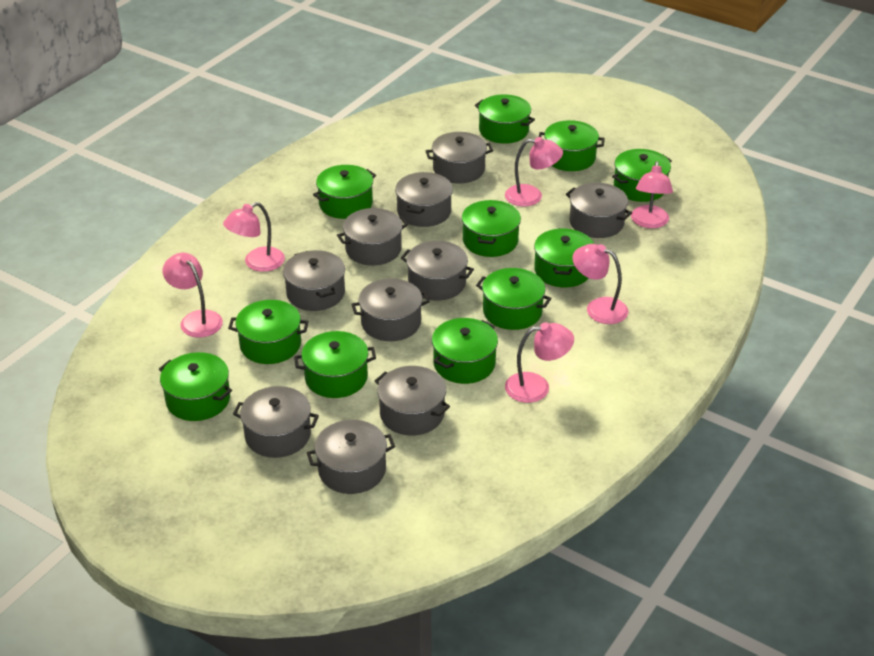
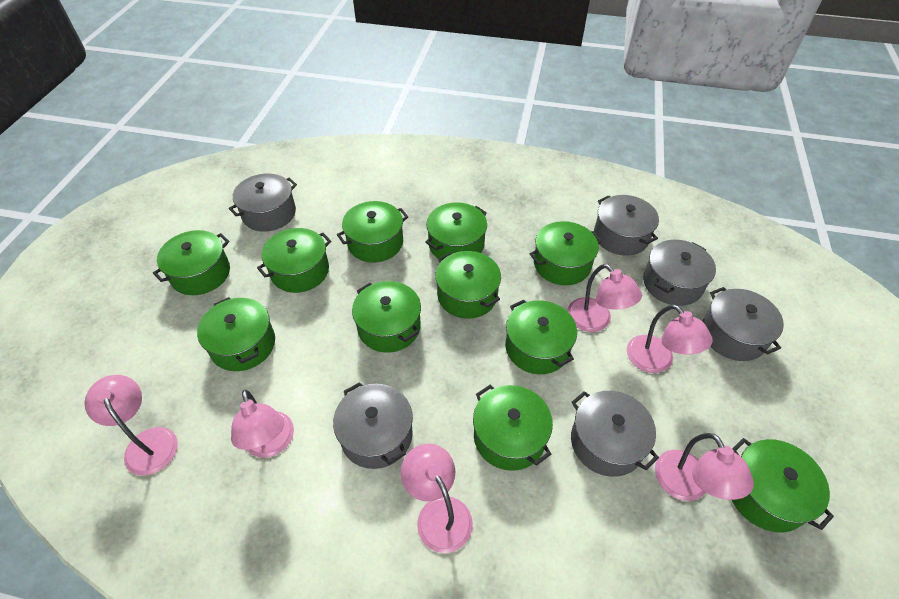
grey pot: [233,386,319,458] [283,250,345,311] [307,420,395,494] [337,208,408,265] [351,279,430,341] [375,366,450,436] [395,172,453,227] [401,241,474,301] [426,132,493,184] [566,183,632,238] = 10 -> [229,173,297,232] [333,382,413,469] [571,391,659,477] [594,195,659,256] [643,240,716,306] [702,287,784,361] = 6

